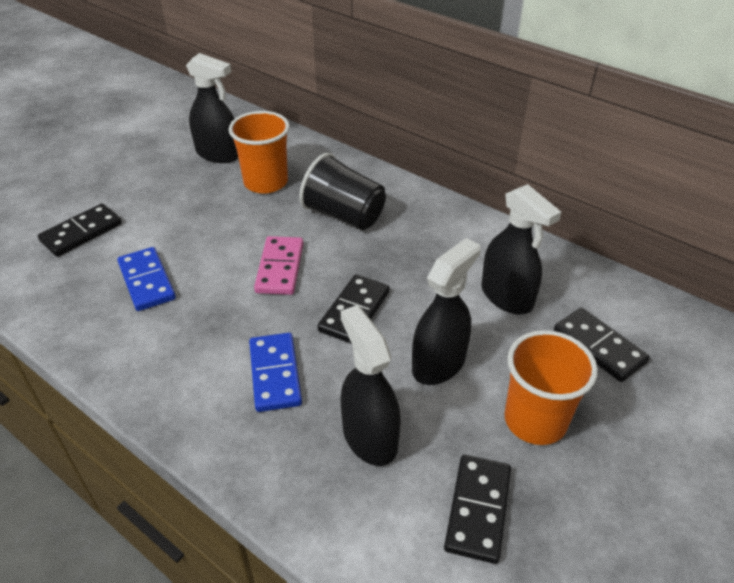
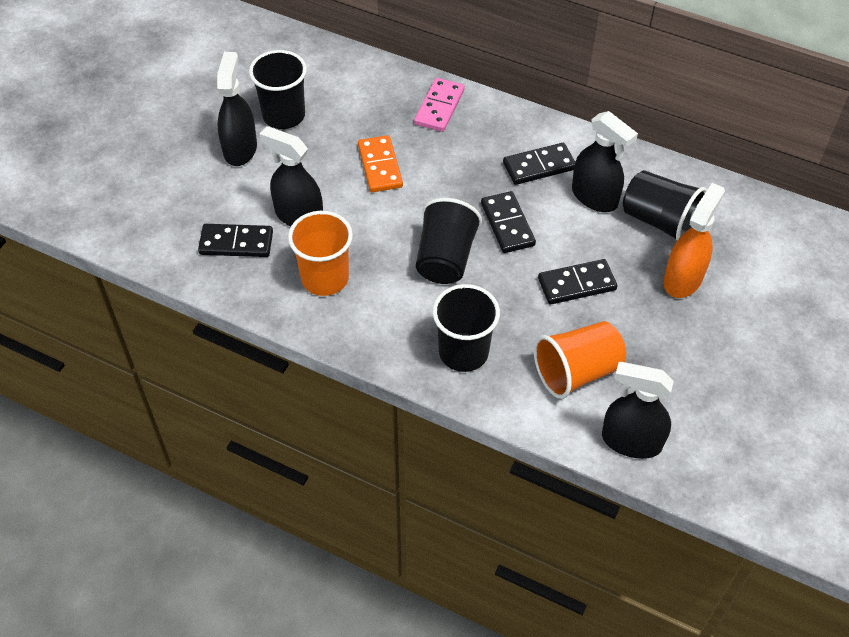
black cup: [299,153,386,230] = 1 -> [249,50,307,129] [416,198,482,284] [432,284,500,372] [623,170,707,241] = 4
blue domino: [117,247,176,311] [249,333,302,412] = 2 -> none = 0
orange domino: none = 0 -> [358,135,403,192] = 1
orange spray bottle: none = 0 -> [663,183,725,298] = 1

